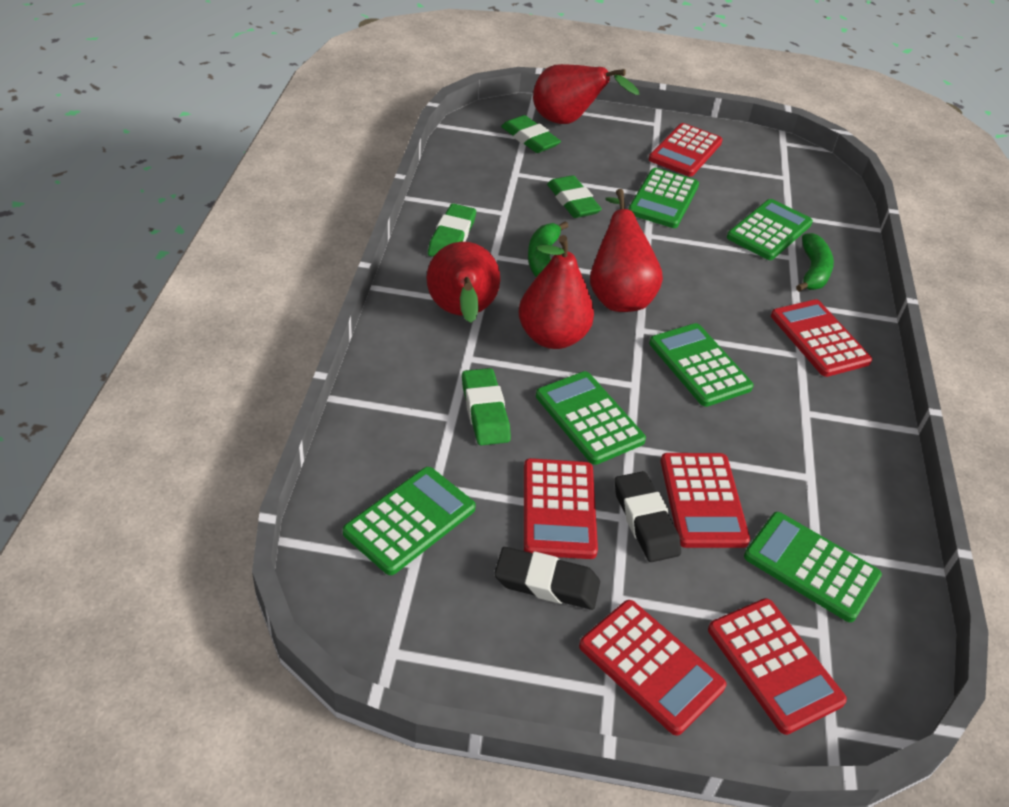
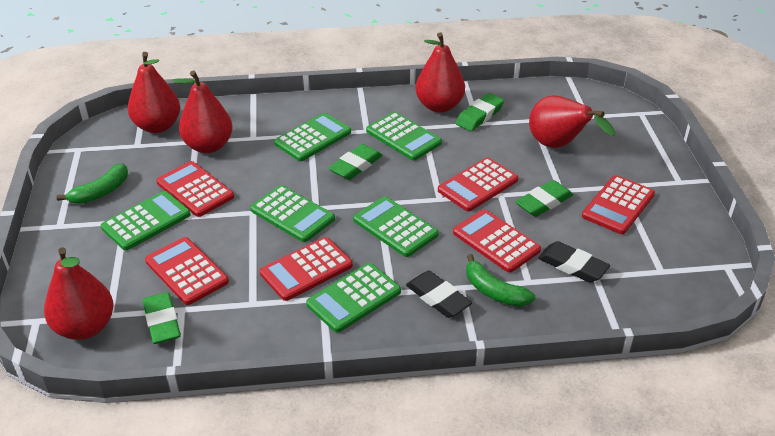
red pear: [427,242,500,323] [519,235,594,349] [533,64,639,124] [590,189,663,312] = 4 -> [44,247,114,340] [128,52,180,133] [173,71,233,153] [415,32,465,113] [529,95,615,148] = 5

